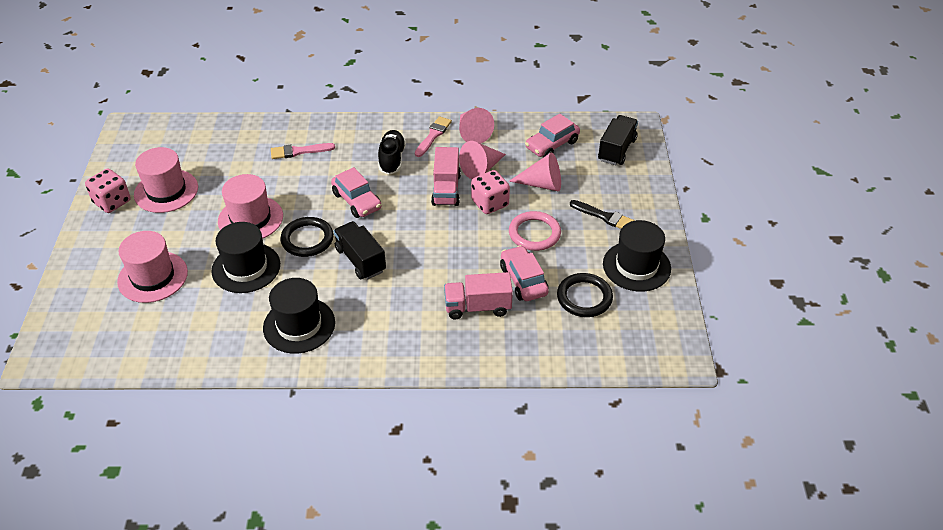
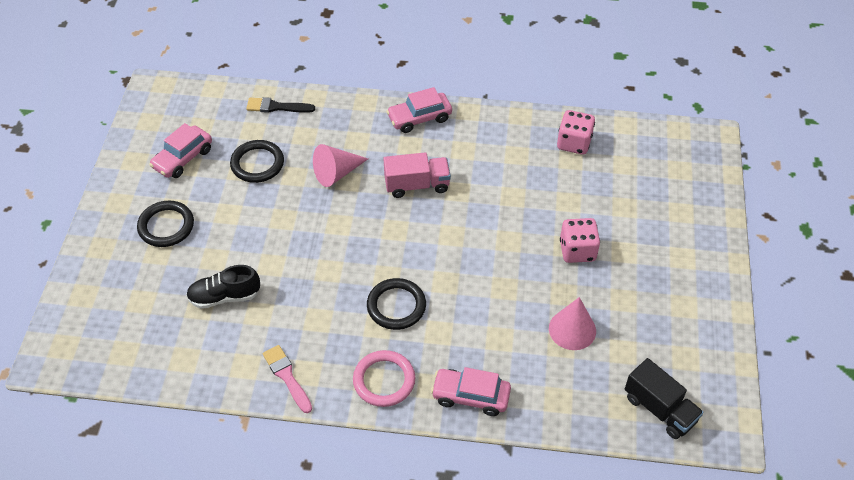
black hat: [211,222,280,293] [263,278,335,354] [603,220,671,292] = 3 -> none = 0
black ring: [280,217,334,257] [557,273,613,317] = 2 -> [137,200,194,247] [230,140,284,183] [367,278,426,330] = 3
black truck: [333,221,386,279] [598,115,638,165] = 2 -> [625,358,704,439] = 1
pink brush: [271,143,335,159] [415,116,452,157] = 2 -> [263,345,312,413] = 1
pink cone: [459,108,494,144] [459,141,506,179] [509,152,561,191] = 3 -> [313,144,368,187] [549,297,596,350] = 2
pink hat: [117,231,188,303] [134,147,198,213] [218,174,283,239] = 3 -> none = 0
pink truck: [431,147,461,206] [444,272,513,319] = 2 -> [383,152,451,198] = 1

